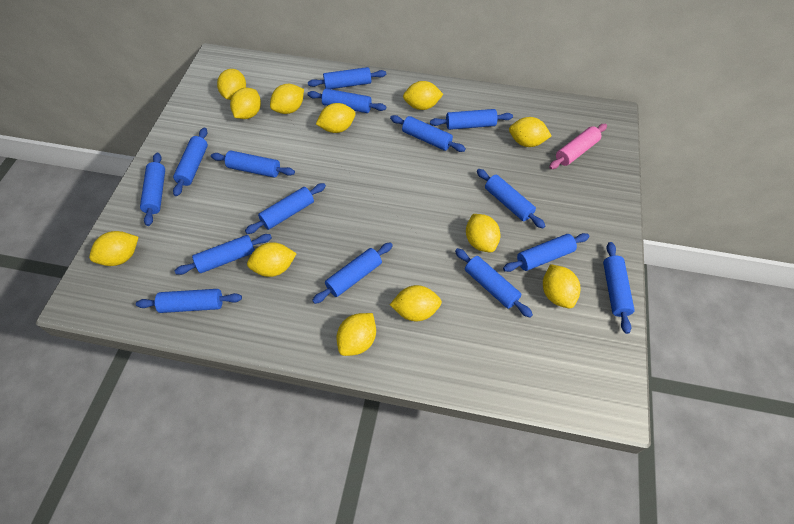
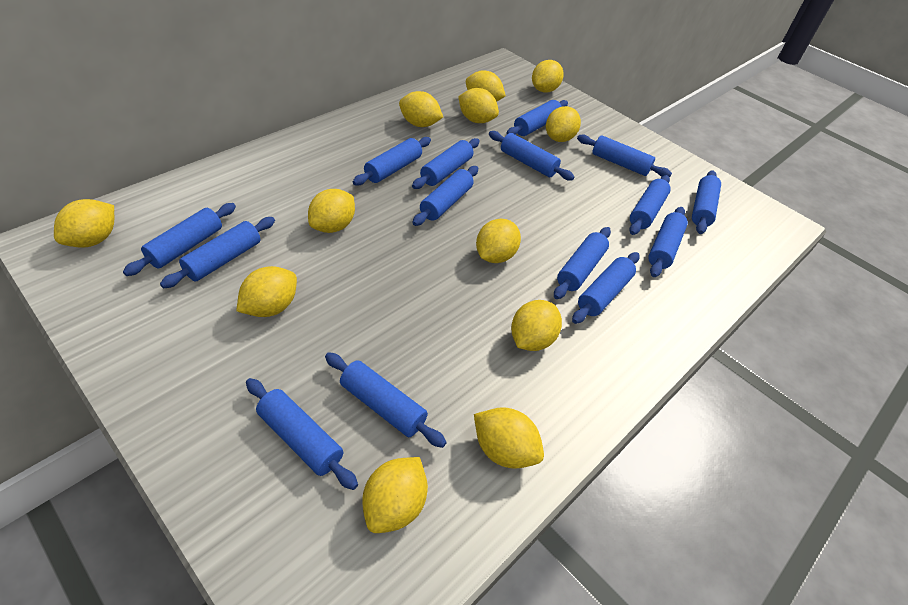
pink rolling pin: [549,124,607,169] = 1 -> none = 0

